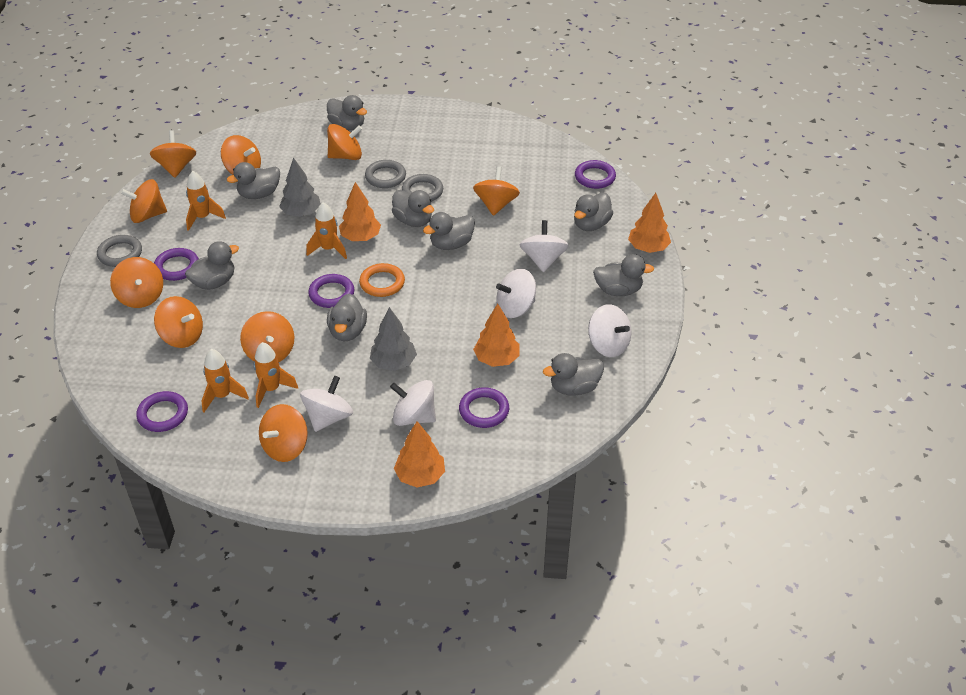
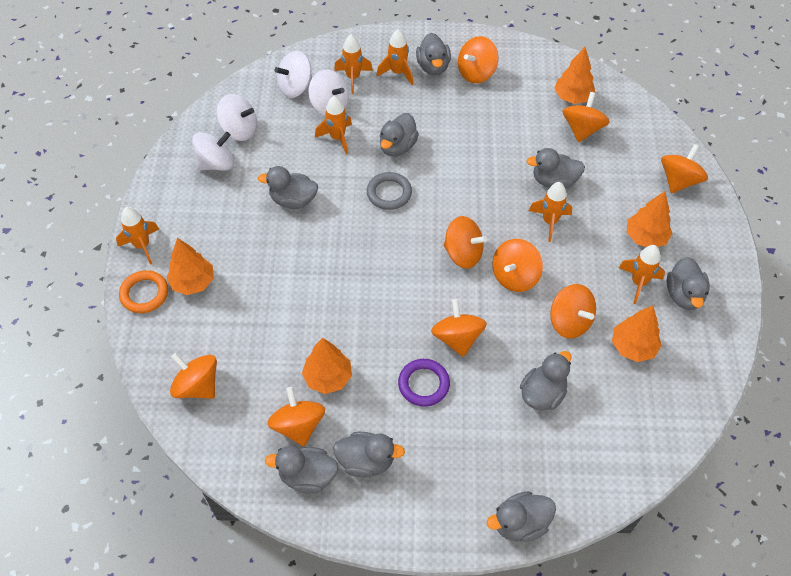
grey ring: [97,235,142,267] [365,160,406,188] [402,174,443,202] = 3 -> [367,172,412,210] = 1
grey tree: [279,158,321,217] [370,307,417,371] = 2 -> none = 0
orange rocket: [186,171,226,231] [202,349,249,412] [254,342,298,408] [306,202,347,259] = 4 -> [116,207,159,265] [315,96,352,154] [334,35,373,94] [376,29,413,85] [529,182,572,242] [619,245,665,304] = 6
orange tree: [339,182,381,241] [394,421,445,488] [473,303,520,367] [628,193,671,253] = 4 -> [167,238,214,295] [302,338,352,394] [554,47,595,104] [612,306,662,362] [627,191,672,247] = 5
purple ring: [136,391,188,432] [154,248,199,281] [308,274,354,308] [459,387,509,428] [575,160,616,189] = 5 -> [398,359,450,407] = 1
white spinning top: [300,376,353,432] [390,380,436,426] [496,269,536,318] [520,220,569,272] [588,304,631,357] = 5 -> [192,132,234,170] [216,94,257,141] [275,51,312,98] [308,70,349,116] = 4

